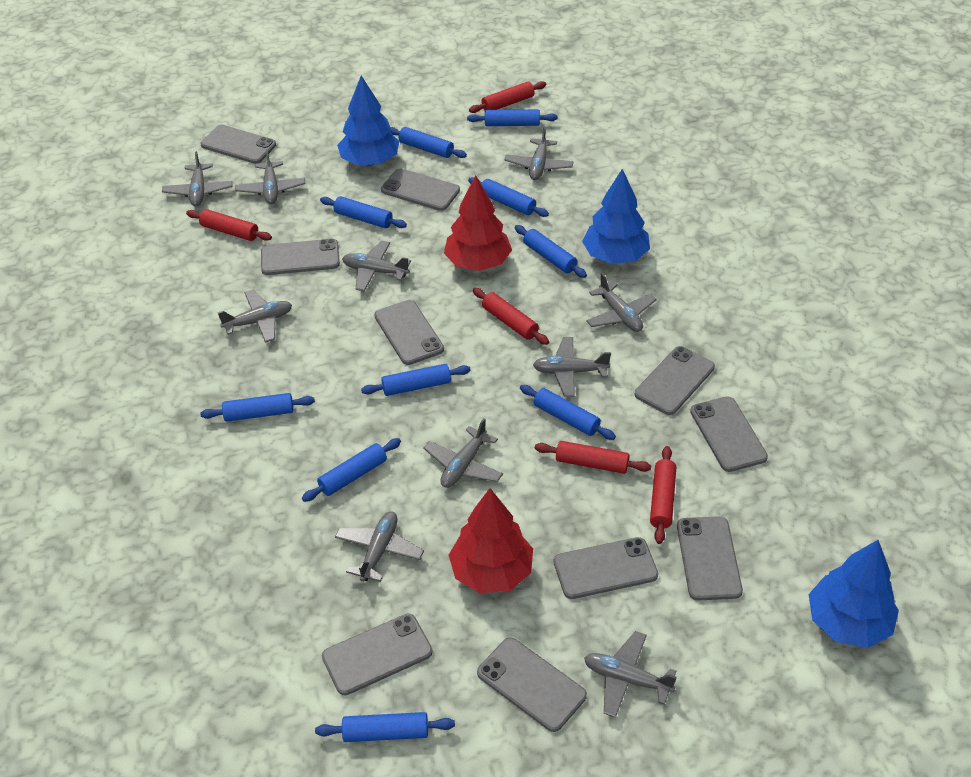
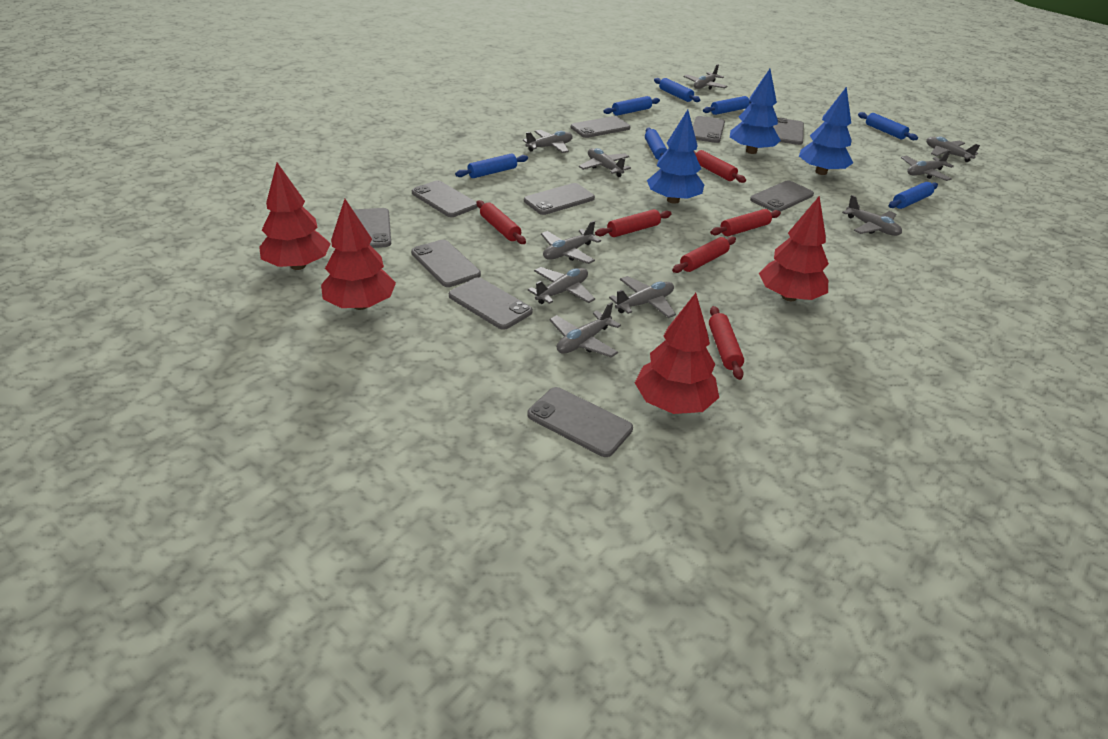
blue rolling pin: [200,393,315,422] [302,438,401,502] [315,712,455,742] [320,196,407,228] [361,364,471,396] [389,127,467,158] [467,109,557,126] [468,177,549,217] [515,225,587,278] [520,385,616,440] = 10 -> [455,154,528,178] [603,96,660,116] [645,128,667,160] [654,78,700,102] [703,96,752,115] [858,112,918,140] [889,182,938,209] = 7
red rolling pin: [186,209,272,241] [469,81,546,113] [473,288,549,345] [535,441,651,474] [650,446,676,544] = 5 -> [476,200,526,244] [595,209,672,237] [672,236,736,273] [694,150,746,183] [709,306,744,380] [710,209,781,236] = 6
red tree: [444,175,512,271] [449,488,533,593] = 2 -> [259,163,331,270] [321,199,396,310] [635,293,719,414] [759,196,829,301] = 4

